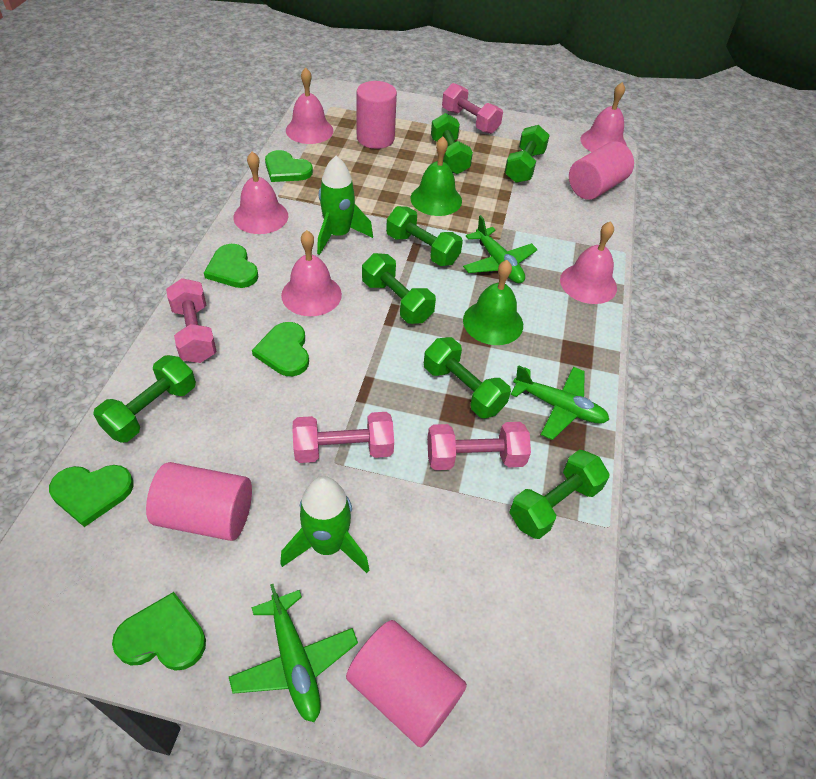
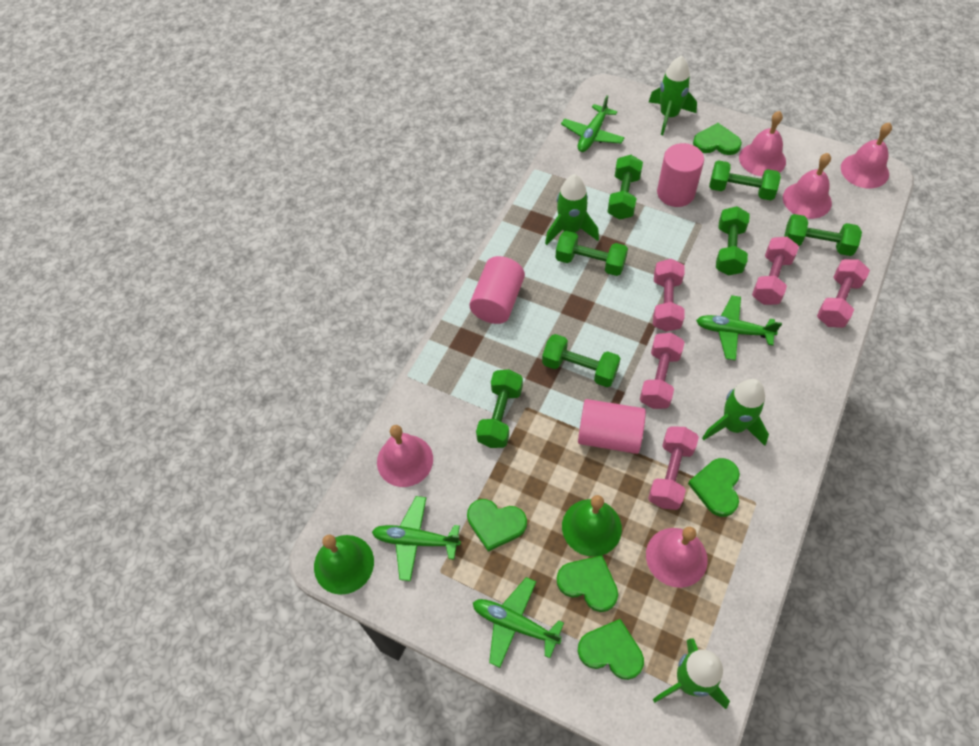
green plane: [229,584,358,722] [463,215,538,283] [511,365,609,440] = 3 -> [372,496,461,581] [473,577,564,668] [561,95,625,152] [696,295,782,360] = 4
green rocket: [280,476,369,573] [317,156,373,255] = 2 -> [545,174,599,245] [649,56,697,135] [653,638,730,709] [702,379,769,446] = 4
pink cylinder: [146,462,252,541] [346,620,467,748] [356,81,397,149] [569,141,634,200] = 4 -> [469,256,525,324] [578,399,646,454] [657,143,704,207] = 3
pink dumbbell: [166,278,217,363] [292,412,394,463] [427,422,531,470] [442,83,503,134] = 4 -> [640,333,685,409] [648,426,699,510] [653,259,684,332] [752,237,799,305] [817,259,870,328] = 5

